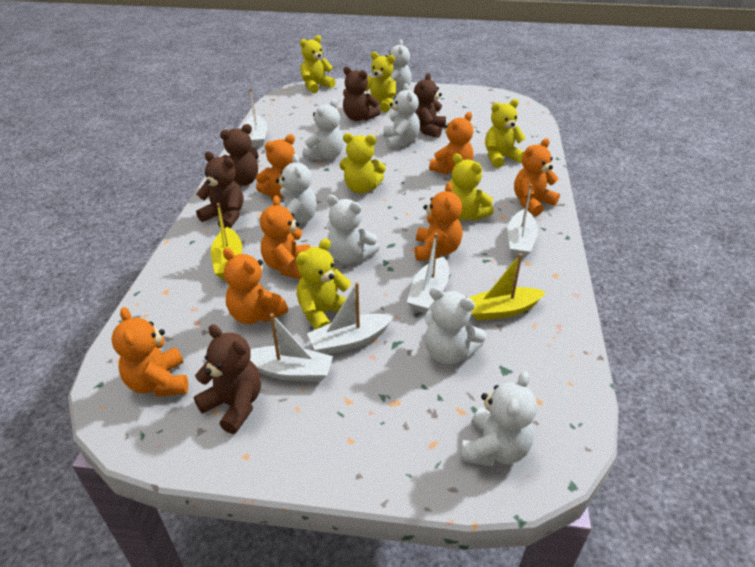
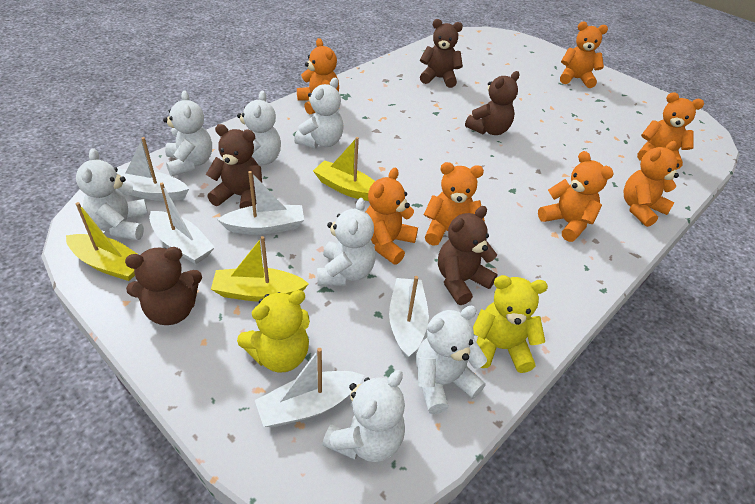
yellow boat: [211,203,242,279] [468,253,546,321] = 2 -> [66,202,139,281] [211,236,309,302] [313,137,375,201] = 3
yellow teddy bear: [296,239,356,330] [300,35,336,93] [339,133,386,193] [365,52,396,112] [449,154,494,221] [485,99,526,168] = 6 -> [237,290,310,373] [473,275,548,373] = 2

